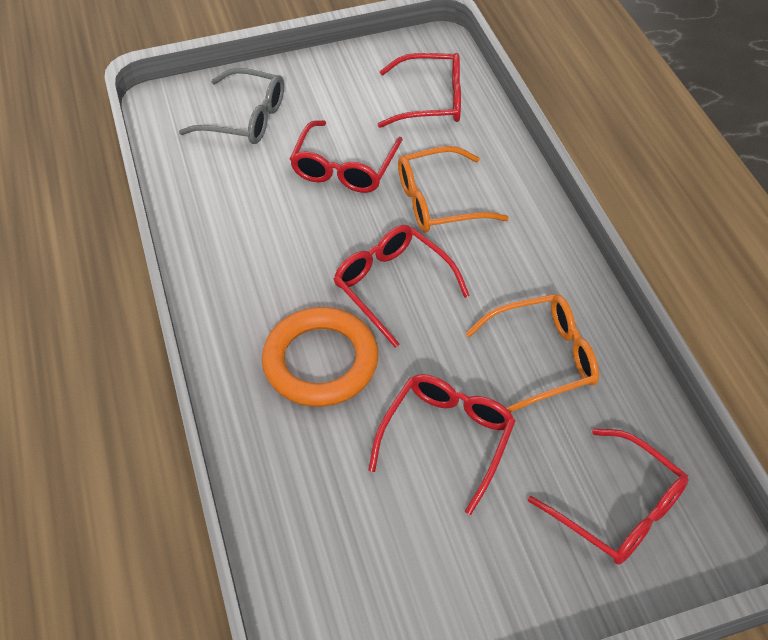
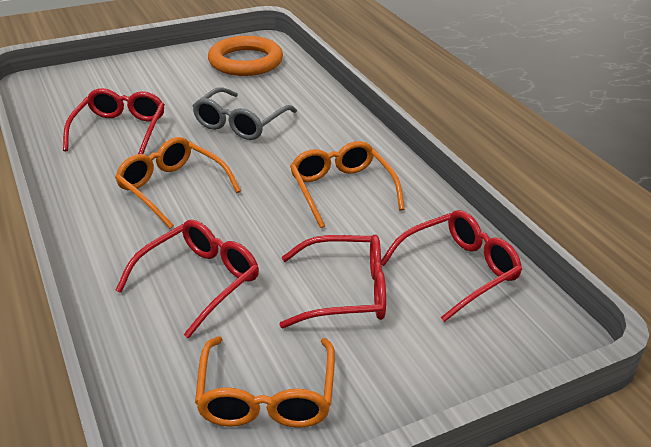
orange glasses: [398,146,509,233] [465,294,599,413] = 2 -> [115,137,241,229] [195,336,335,428] [290,141,405,228] = 3
red glasses: [290,120,403,193] [334,225,470,348] [368,374,515,515] [378,53,461,128] [528,428,689,564] = 5 -> [63,88,165,154] [115,220,259,338] [279,235,386,328] [381,210,522,322] = 4

